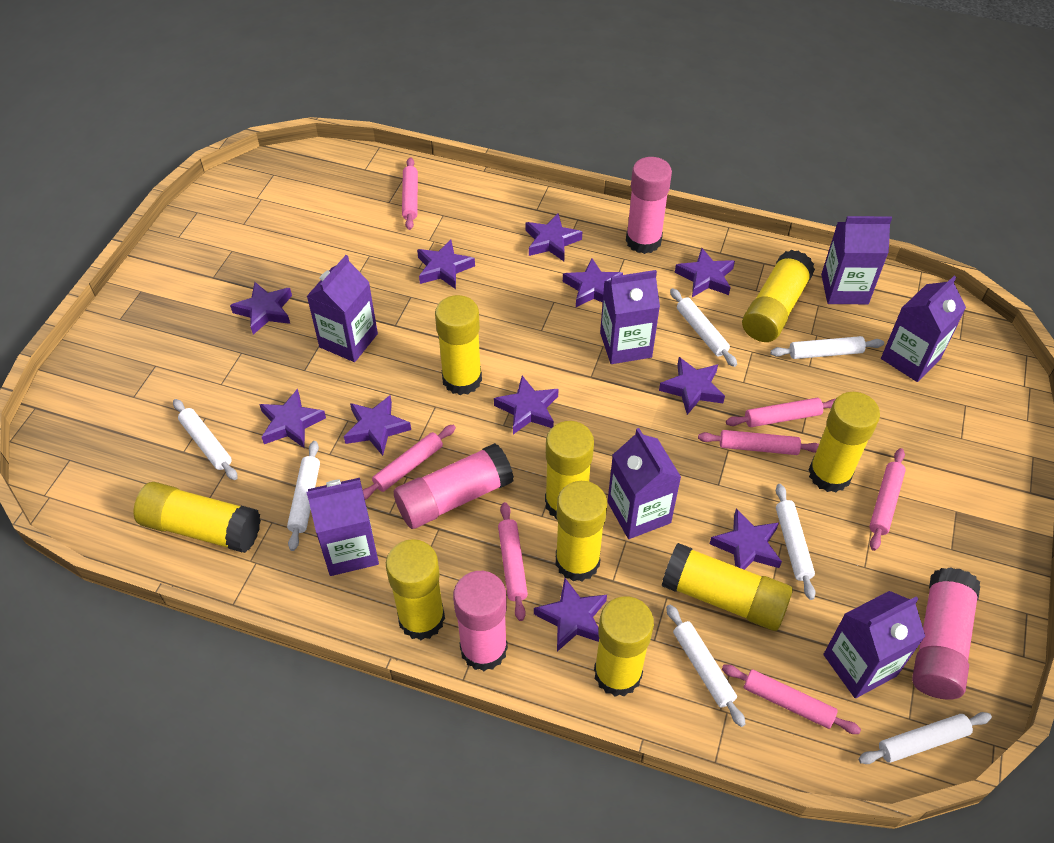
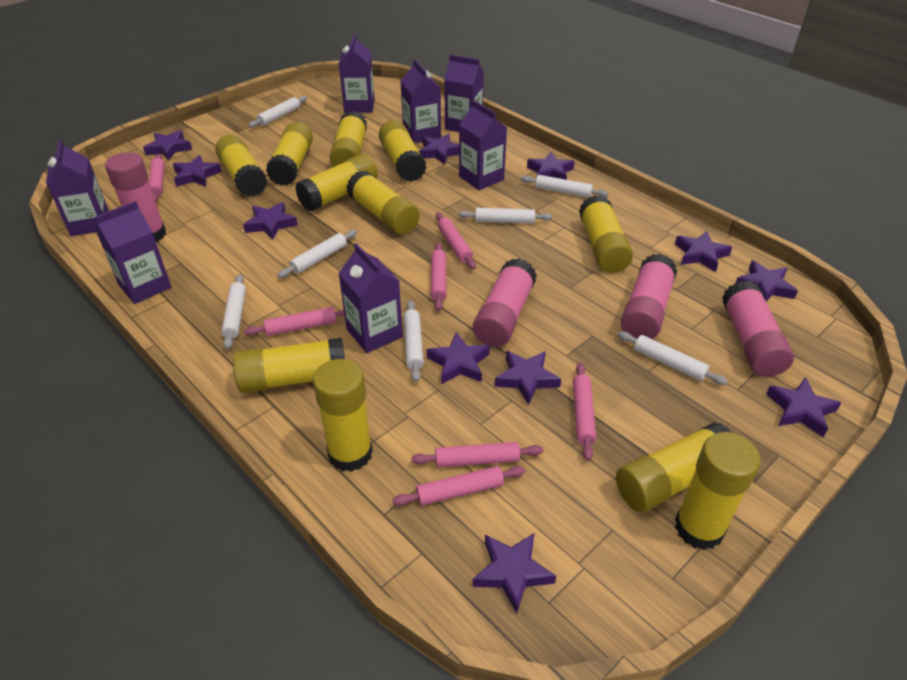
yellow glue stick: [134,482,261,553] [386,539,445,640] [435,295,482,395] [545,421,594,520] [556,481,607,581] [594,596,654,697] [662,543,793,631] [742,250,815,342] [809,392,880,493] = 9 -> [215,135,267,197] [233,337,345,393] [266,122,313,186] [295,154,378,212] [313,359,373,472] [330,111,367,167] [346,170,420,235] [379,120,427,182] [579,195,633,273] [616,422,732,512] [675,432,760,550] = 11

